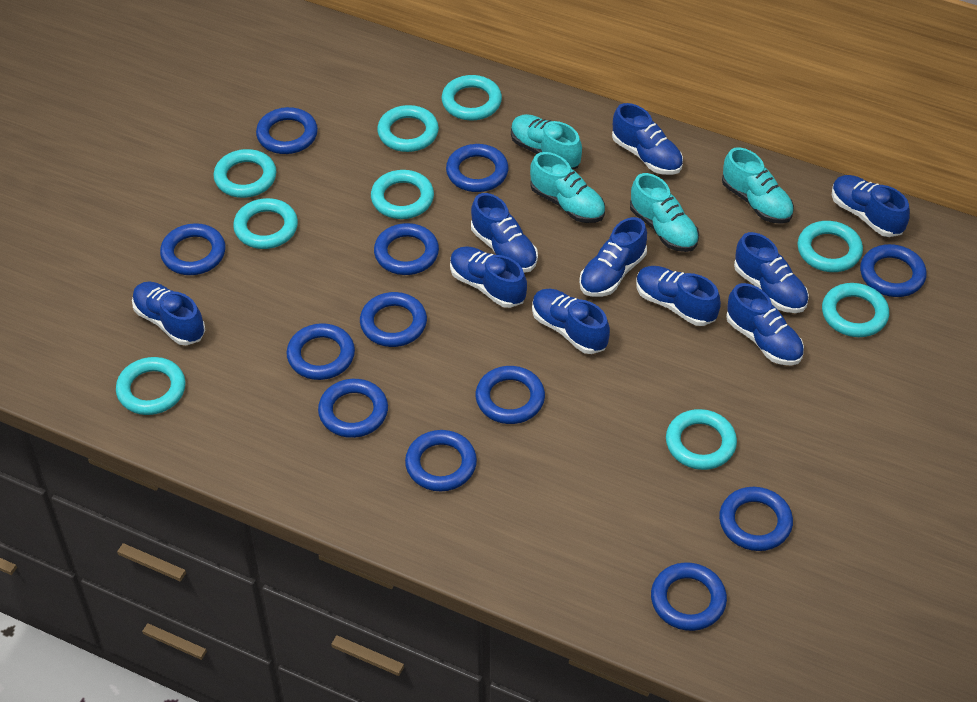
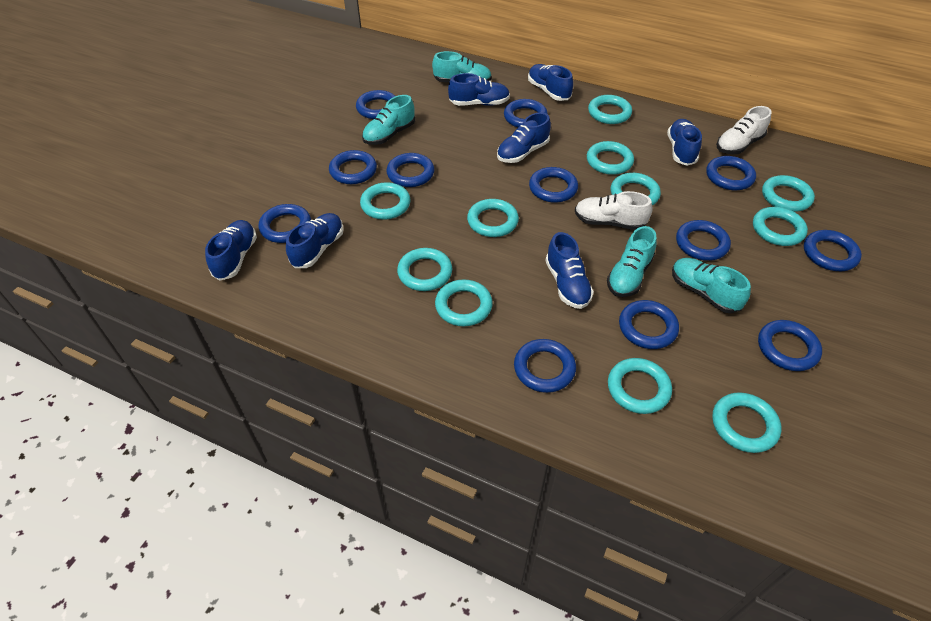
blue shoe: [132,282,205,345] [450,246,527,308] [471,193,538,273] [532,289,610,354] [579,217,647,297] [612,103,683,175] [636,266,721,326] [726,283,804,366] [734,232,809,313] [832,175,910,237] = 10 -> [205,220,257,281] [286,213,344,268] [448,73,510,106] [497,112,551,163] [528,64,573,101] [545,232,594,309] [667,119,702,166] = 7
turquoise ring: [116,357,186,415] [214,149,276,198] [233,198,298,249] [371,170,434,219] [377,105,439,152] [442,75,502,121] [666,409,737,470] [798,221,863,272] [822,283,889,337] = 9 -> [360,182,410,220] [397,248,452,291] [435,279,493,326] [467,199,519,237] [587,141,634,175] [588,95,632,124] [608,358,672,414] [611,173,661,205] [712,392,781,453] [753,207,808,246] [762,175,815,212] = 11
white shoe: none = 0 -> [575,191,653,230] [716,106,772,154] = 2

